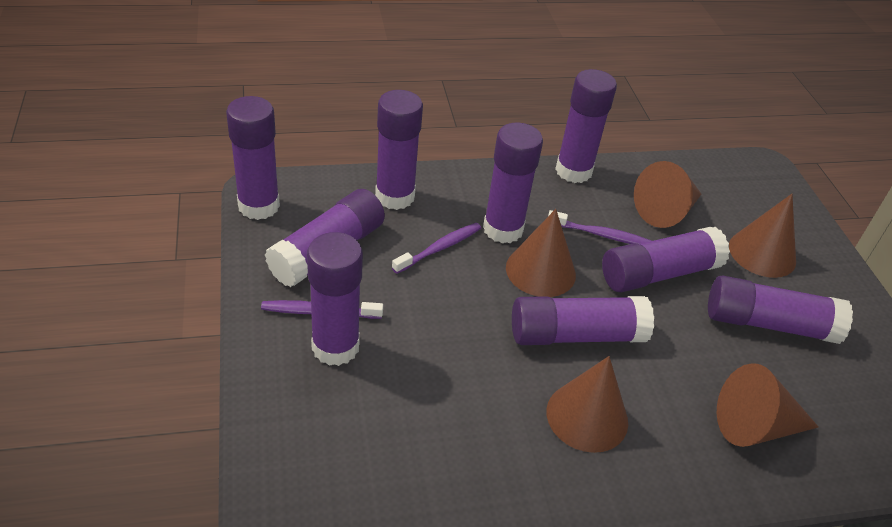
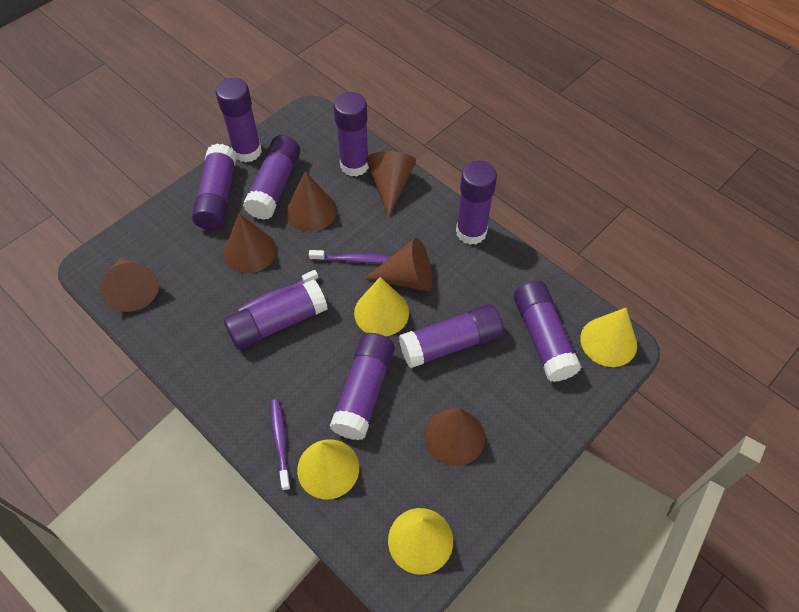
brown cone: [506,209,576,297] [546,356,628,453] [634,161,701,228] [717,363,819,447] [729,194,796,278] = 5 -> [99,258,159,312] [224,213,277,273] [286,171,337,232] [364,238,432,291] [366,151,416,217] [425,408,485,466] = 6
yellow cone: none = 0 -> [297,439,359,500] [354,277,409,336] [388,508,453,575] [580,308,637,367] = 4

